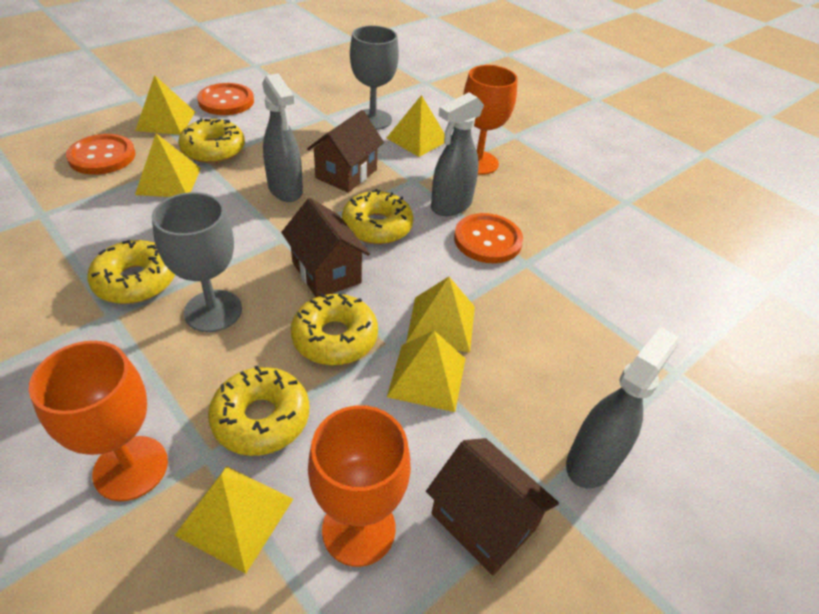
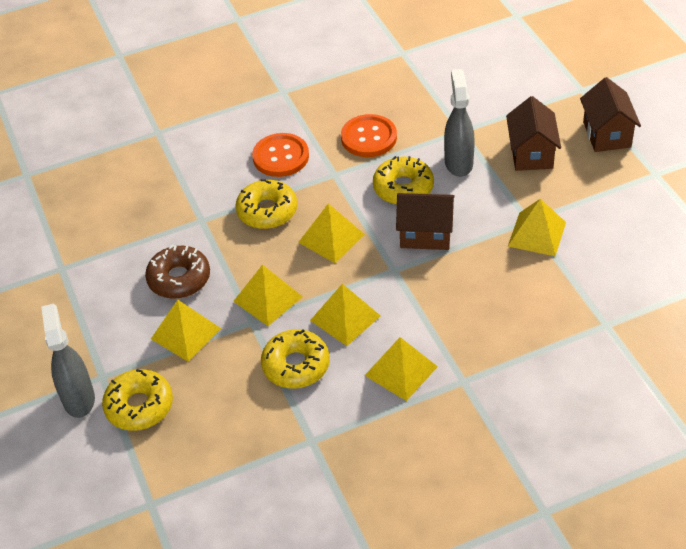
brown donut: none = 0 -> [145,245,210,299] = 1
grey goblet: [152,192,242,332] [350,25,399,130] = 2 -> none = 0
grey spray bottle: [262,73,303,202] [431,92,484,216] [566,326,679,488] = 3 -> [41,304,95,418] [444,69,475,177] = 2
orange button: [66,134,136,175] [197,83,254,115] [454,213,523,263] = 3 -> [252,133,309,177] [341,114,397,157] = 2
orange goblet: [29,341,168,501] [308,405,411,567] [463,65,518,175] = 3 -> none = 0
yellow donut: [88,240,175,304] [178,118,245,163] [208,365,310,456] [291,293,378,365] [342,189,413,244] = 5 -> [102,369,173,431] [235,179,297,229] [261,329,330,388] [373,156,434,205] = 4

